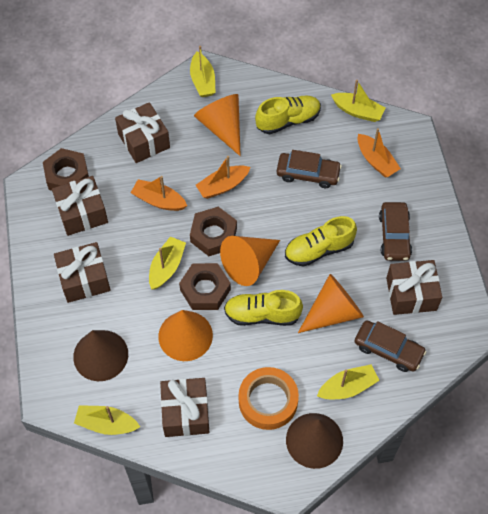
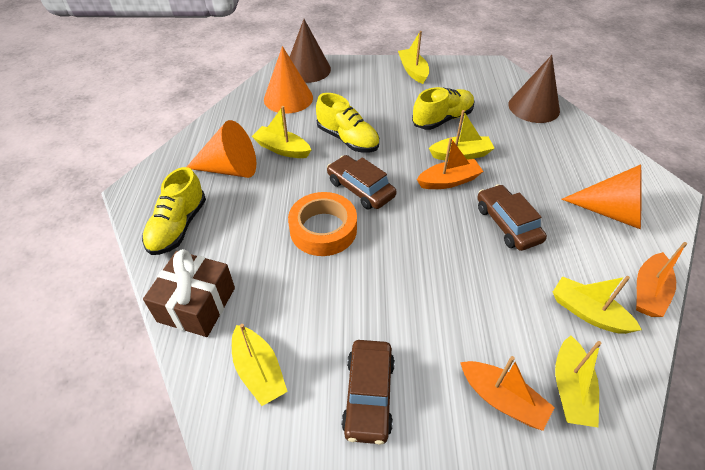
brown gift: [52,176,108,236] [54,242,111,303] [115,102,170,163] [160,378,209,437] [386,260,442,315] = 5 -> [143,249,235,337] = 1
brown nut: [43,148,89,191] [179,263,231,310] [190,207,237,256] = 3 -> none = 0
orange cone: [158,310,213,361] [194,94,241,156] [220,236,280,286] [298,274,364,333] = 4 -> [187,120,256,178] [264,46,313,113] [561,164,642,229] = 3
yellow boat: [74,405,140,435] [149,237,186,290] [190,46,216,97] [317,364,380,399] [331,80,386,122] = 5 -> [232,324,288,406] [252,106,311,158] [398,31,429,84] [429,110,495,160] [553,276,642,334] [555,335,601,428] = 6

